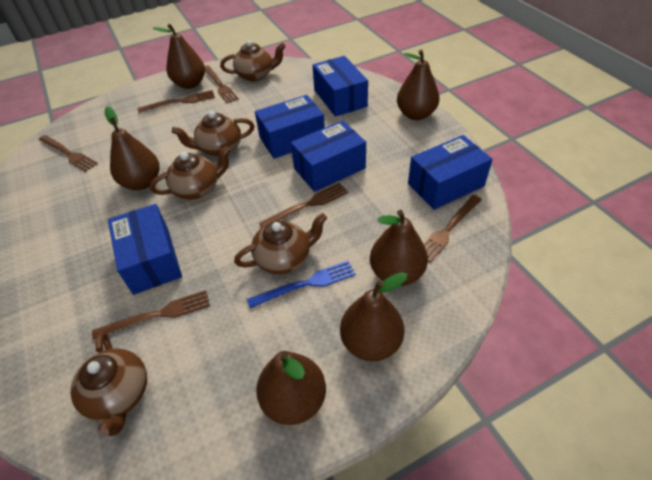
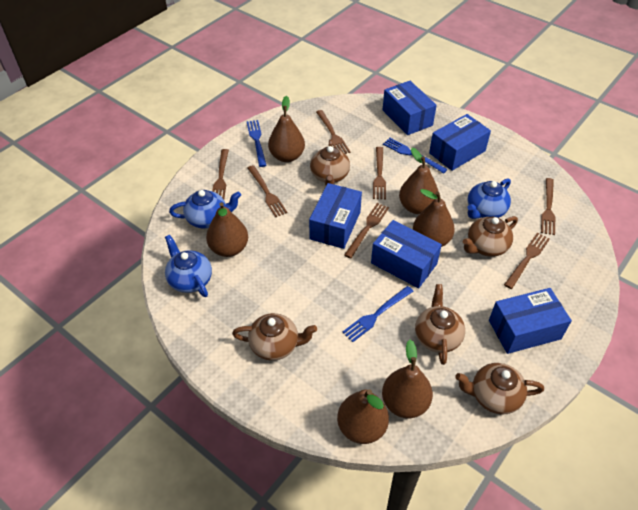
blue fork: [247,261,356,308] = 1 -> [247,120,267,167] [342,286,414,342] [383,138,448,174] = 3
blue teapot: none = 0 -> [165,235,212,297] [169,190,241,228] [467,178,511,219] = 3
brown fork: [39,135,98,172] [92,290,210,340] [138,90,215,113] [205,65,239,103] [259,183,349,227] [423,195,482,262] = 6 -> [212,149,229,200] [248,165,287,217] [316,110,350,154] [344,203,389,258] [373,147,386,200] [504,233,550,289] [541,178,556,235] = 7

